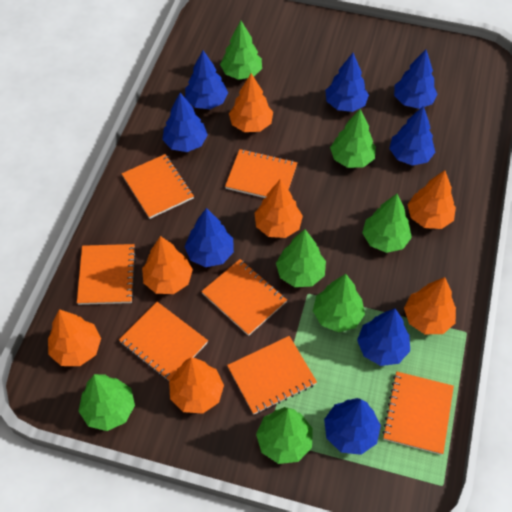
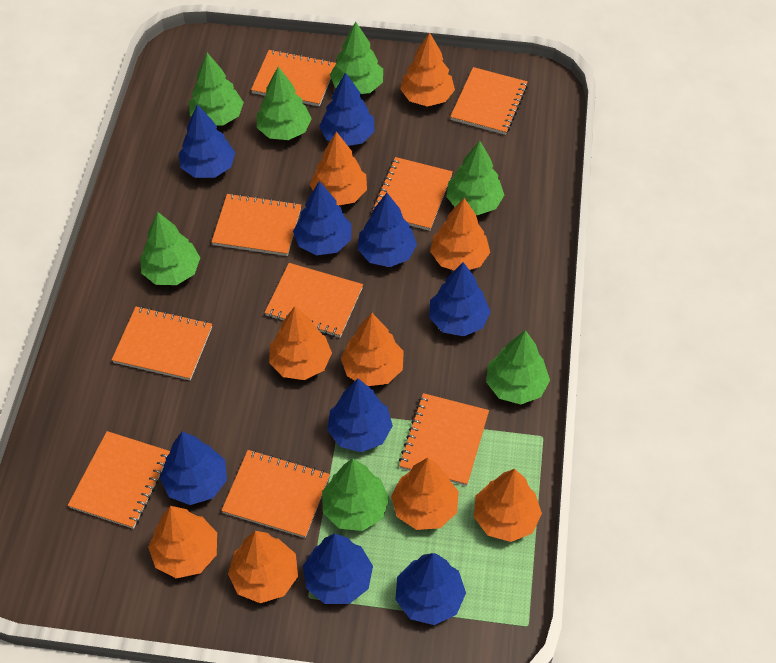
blue tree: [162,93,208,152] [184,208,234,267] [185,50,228,109] [324,398,381,455] [325,53,369,112] [357,308,410,366] [389,106,435,166] [394,49,437,109] = 8 -> [160,432,227,505] [179,105,235,178] [293,181,352,255] [303,533,373,604] [319,72,375,146] [327,379,393,452] [358,193,417,267] [395,553,466,625] [429,262,491,336] = 9
orange notebook: [77,244,136,305] [119,302,208,381] [122,154,194,219] [201,259,287,336] [225,149,297,198] [227,336,317,415] [382,371,454,455] = 7 -> [68,431,170,529] [112,306,212,380] [212,193,301,256] [221,450,330,538] [251,49,336,106] [265,263,363,337] [371,157,453,231] [399,393,489,486] [450,67,528,135] = 9
orange tree: [48,309,101,366] [142,236,193,294] [169,357,224,414] [229,74,273,132] [254,179,303,238] [404,277,456,334] [407,170,456,229] = 7 -> [148,506,217,578] [228,531,298,603] [269,306,332,380] [310,131,367,206] [341,313,404,386] [391,458,459,530] [400,32,455,107] [430,198,490,271] [474,469,542,542] = 9

